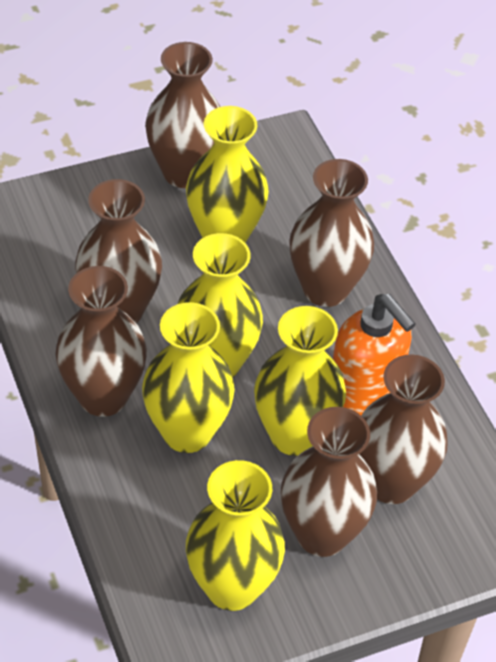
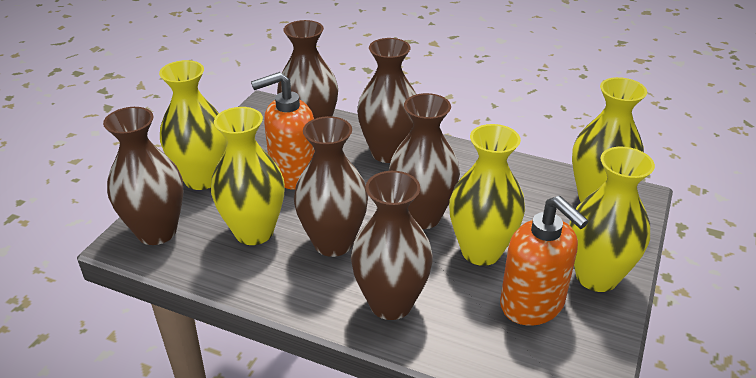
orange soap dispenser: [333,294,416,415] = 1 -> [251,72,315,190] [500,196,589,326] = 2

